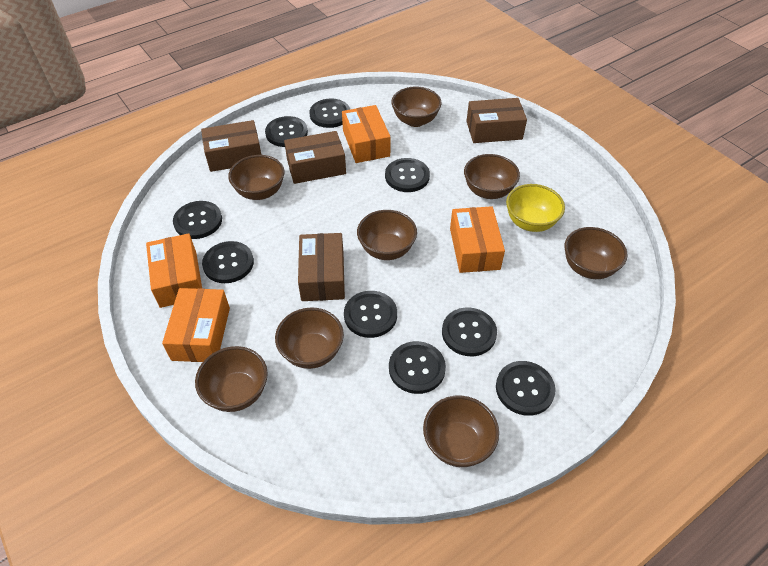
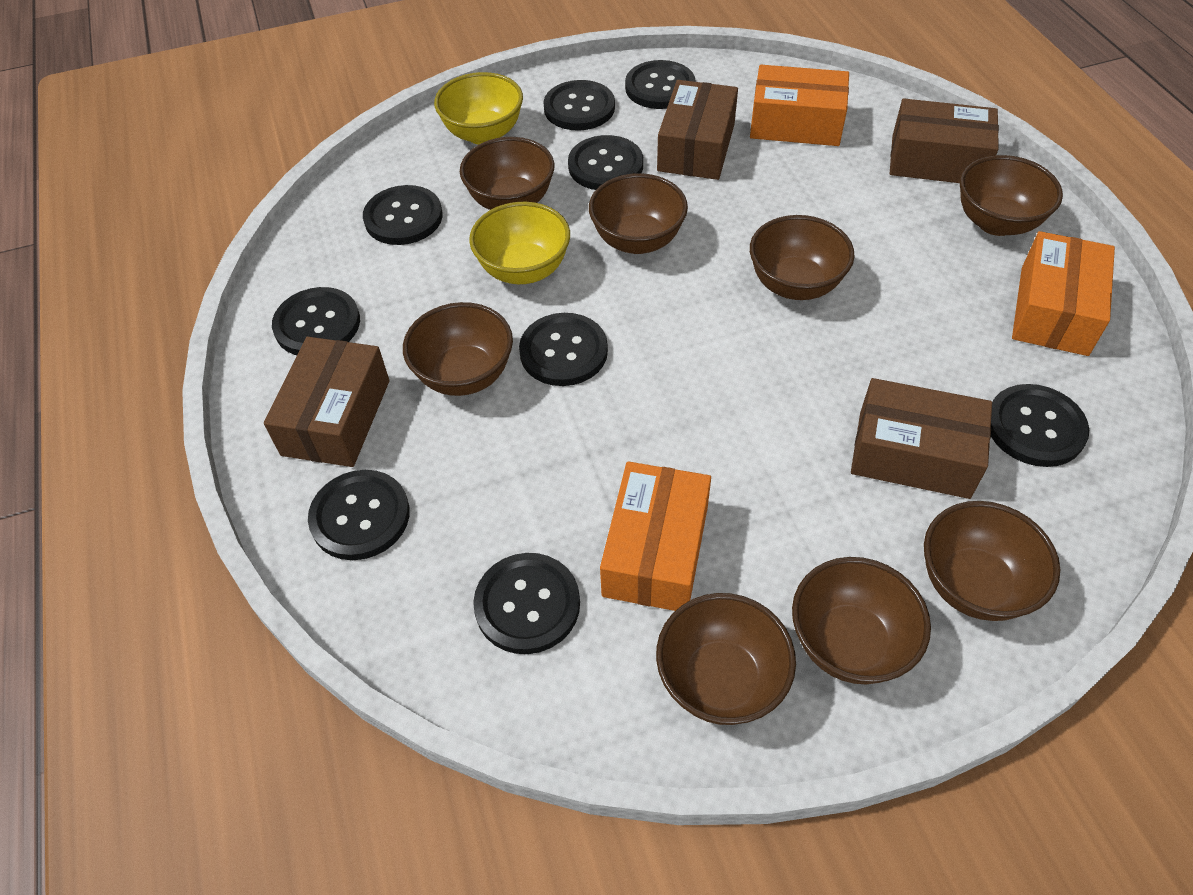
orange box: [146,233,202,308] [162,288,230,362] [342,105,391,163] [450,206,505,273] = 4 -> [600,461,711,611] [750,65,849,146] [1012,231,1115,356] = 3
yellow bowl: [506,184,565,232] = 1 -> [434,72,523,145] [469,202,570,284] = 2

